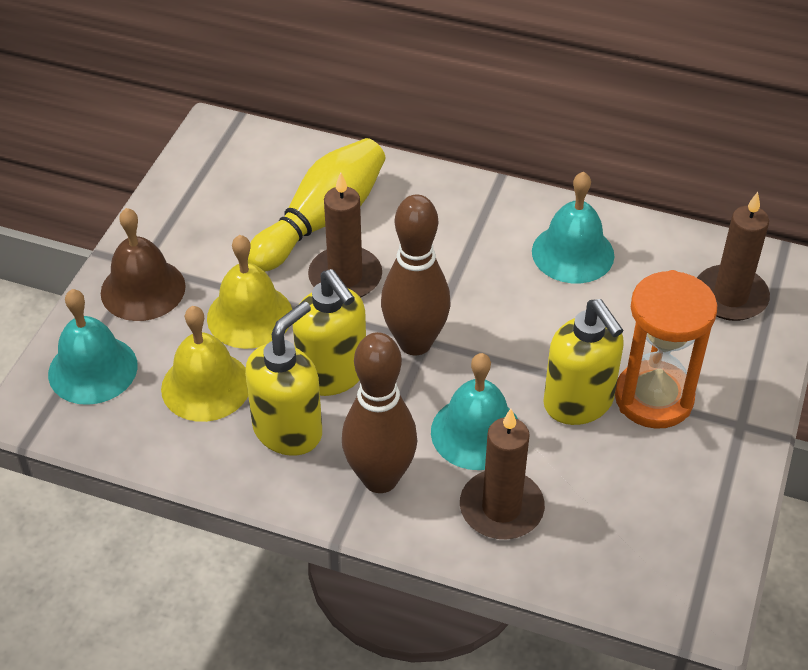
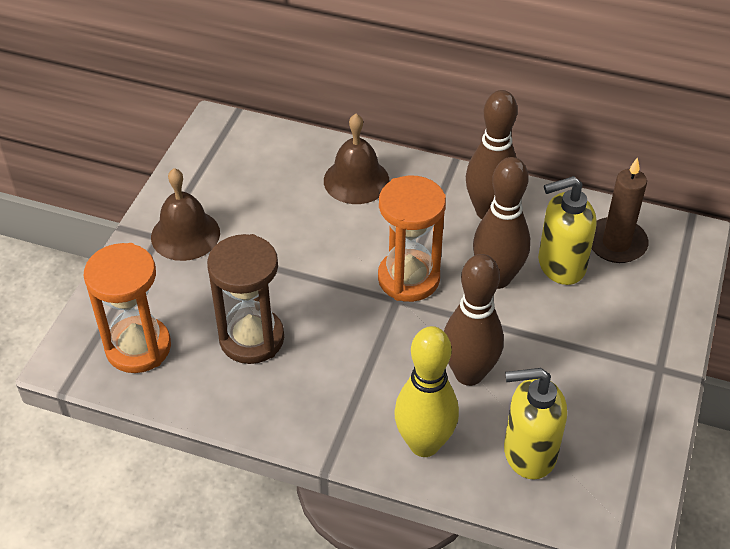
brown bell: [101,208,186,321] = 1 -> [151,168,220,261] [324,114,389,204] = 2
brown bowling pin: [342,332,417,493] [381,195,451,355] = 2 -> [444,254,504,386] [466,90,518,219] [473,157,530,289] = 3
brown candle: [308,172,382,297] [460,409,545,539] [697,192,770,321] = 3 -> [592,157,648,263] = 1
brown hourglass: none = 0 -> [207,234,284,364] = 1
orange hourglass: [615,270,718,429] = 1 -> [83,243,171,373] [378,175,446,302] = 2
turquoise bell: [48,289,138,405] [431,353,519,470] [532,172,614,283] = 3 -> none = 0
yellow bell: [161,306,248,422] [207,235,292,349] = 2 -> none = 0
yellow soap dispenser: [245,301,322,456] [293,269,366,396] [543,299,624,425] = 3 -> [504,368,567,480] [538,176,597,285] = 2

